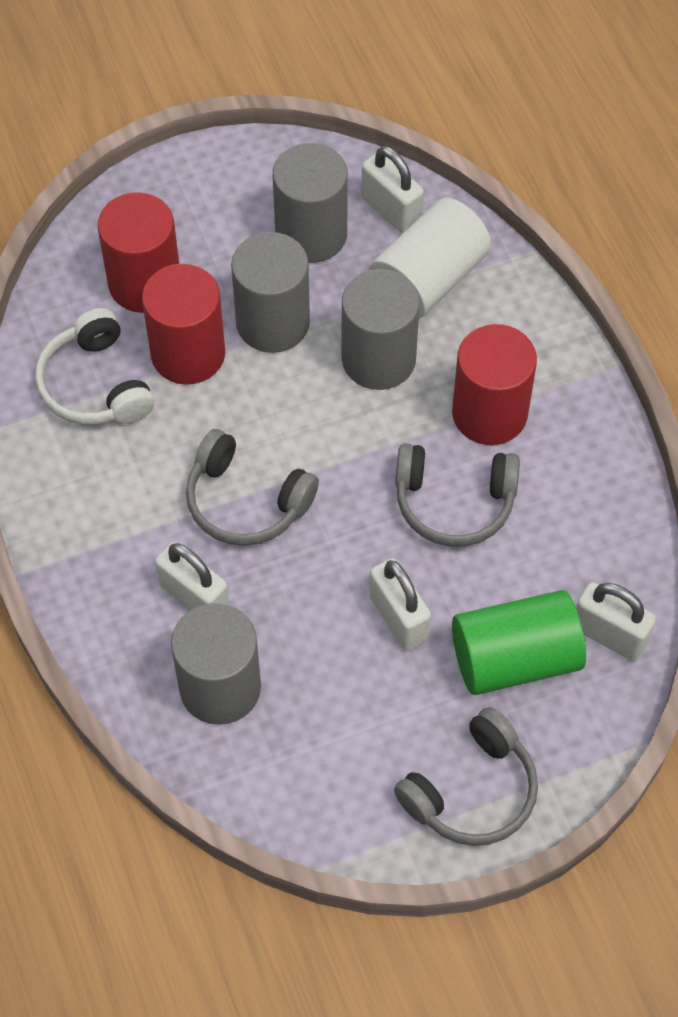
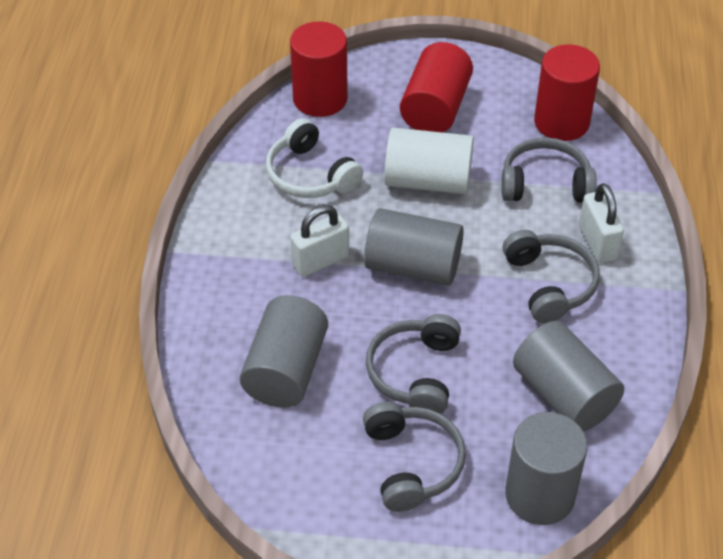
green cylinder: [452,590,586,695] = 1 -> none = 0
grey headphones: [186,429,319,546] [394,707,538,846] [395,443,520,547] = 3 -> [363,402,466,512] [366,314,461,414] [501,137,596,203] [503,230,600,323] = 4
white padlock: [155,542,230,611] [361,146,424,233] [369,558,431,651] [576,582,656,661] = 4 -> [290,205,349,277] [579,183,624,263] = 2

